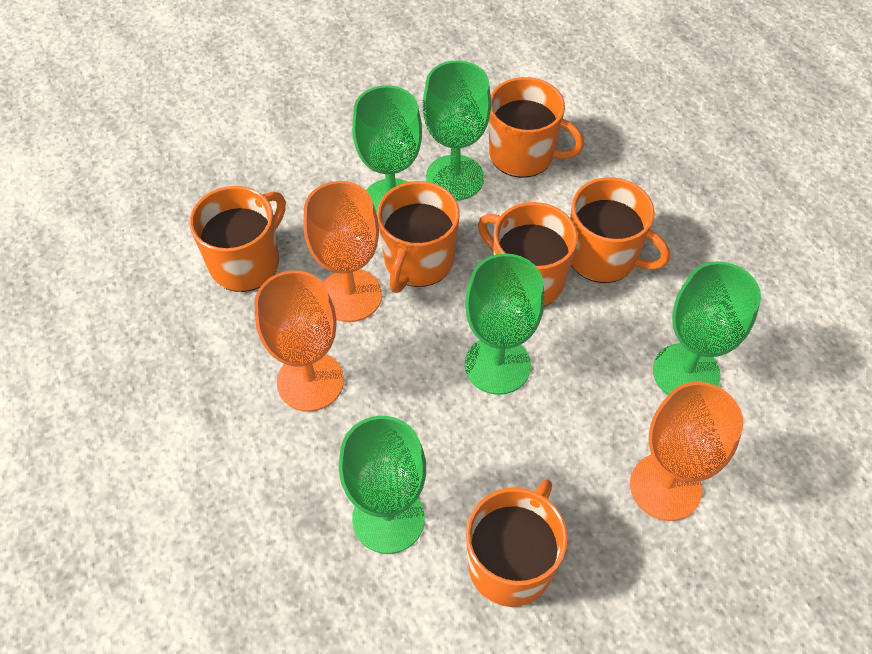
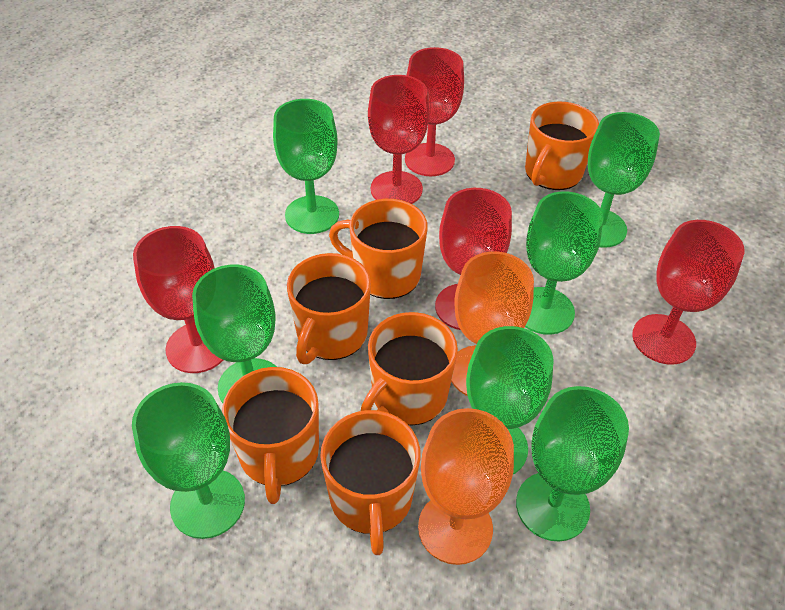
green goblet: [339,416,426,554] [352,85,422,214] [423,60,491,201] [465,253,544,395] [653,261,761,395] = 5 -> [132,382,245,539] [192,265,277,403] [273,99,339,234] [466,326,554,474] [516,386,629,541] [525,191,603,335] [588,112,660,248] = 7
orange goblet: [254,270,344,412] [303,181,382,322] [630,382,743,521] = 3 -> [418,408,514,565] [451,251,534,396] = 2
red goblet: none = 0 -> [133,226,223,373] [368,75,429,204] [405,47,464,176] [435,188,512,330] [632,220,745,365] = 5

